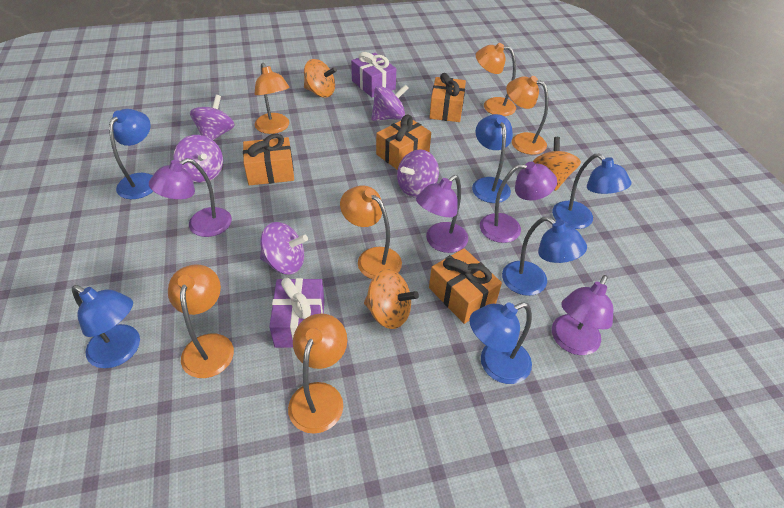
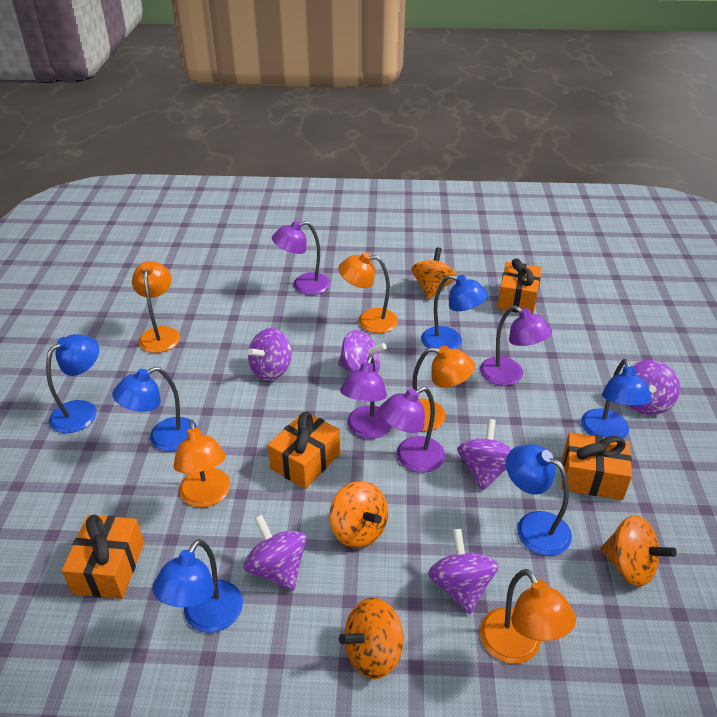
orange lamp: [168,264,234,378] [254,63,289,134] [288,314,347,434] [340,186,402,279] [476,43,516,116] [506,76,548,155] = 6 -> [132,261,180,353] [173,420,230,507] [338,252,398,333] [413,346,475,432] [480,569,576,664] = 5
orange spinning top: [304,59,337,97] [364,270,419,329] [533,137,581,191] = 3 -> [329,481,388,548] [339,598,404,679] [411,247,457,299] [600,515,677,587] = 4
purple gift: [269,278,325,348] [351,52,396,97] = 2 -> none = 0
purple spinning top: [173,135,223,183] [190,95,235,140] [260,222,308,275] [371,84,408,121] [397,149,439,198] = 5 -> [243,515,307,591] [248,328,292,381] [338,330,387,374] [428,529,498,614] [457,419,512,490] [628,360,680,415] = 6

